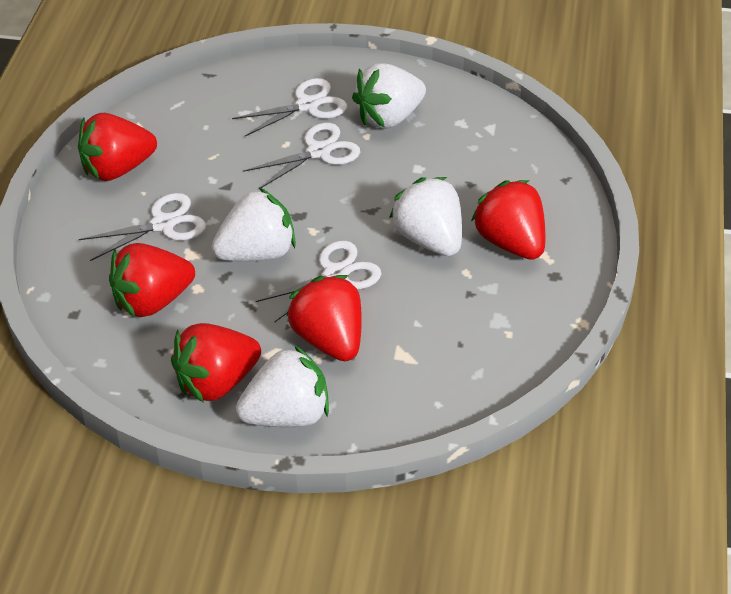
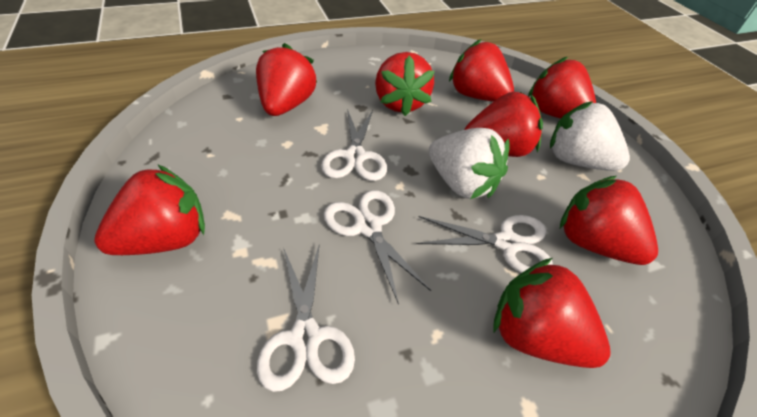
red strawberry: [78,113,157,181] [109,243,195,318] [171,323,261,403] [286,275,362,361] [471,180,545,260] = 5 -> [94,164,205,255] [256,43,317,116] [375,52,435,116] [449,39,514,102] [464,92,543,157] [494,258,611,368] [528,57,596,119] [560,176,658,265] = 8
white strawberry: [212,188,296,261] [236,345,329,427] [352,63,426,129] [389,177,462,256] = 4 -> [429,128,510,199] [550,102,630,171] = 2

